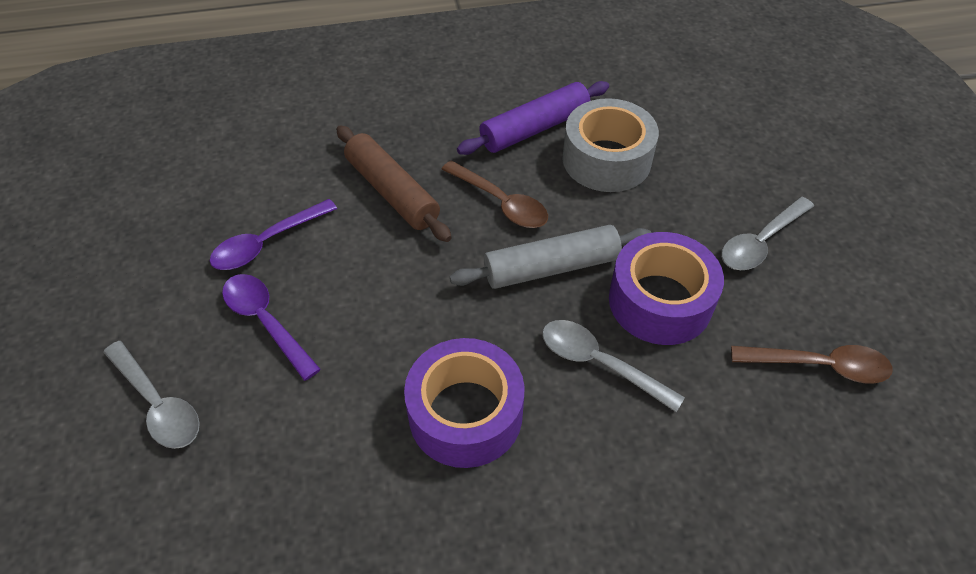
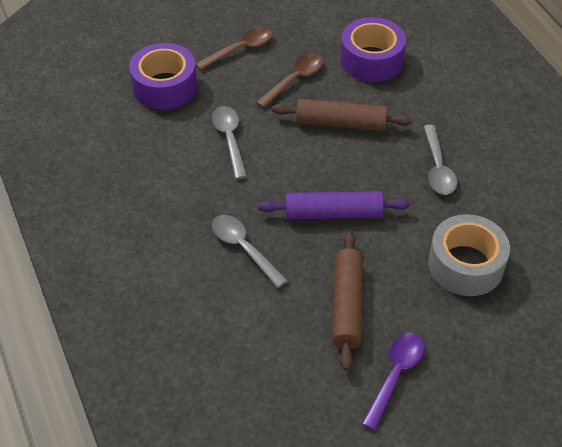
brown rolling pin: [336,126,452,242] = 1 -> [272,99,412,131] [332,232,363,371] = 2
grey rolling pin: [450,225,651,289] = 1 -> none = 0
purple spoon: [210,199,337,270] [222,274,321,381] = 2 -> [362,332,424,430] = 1

